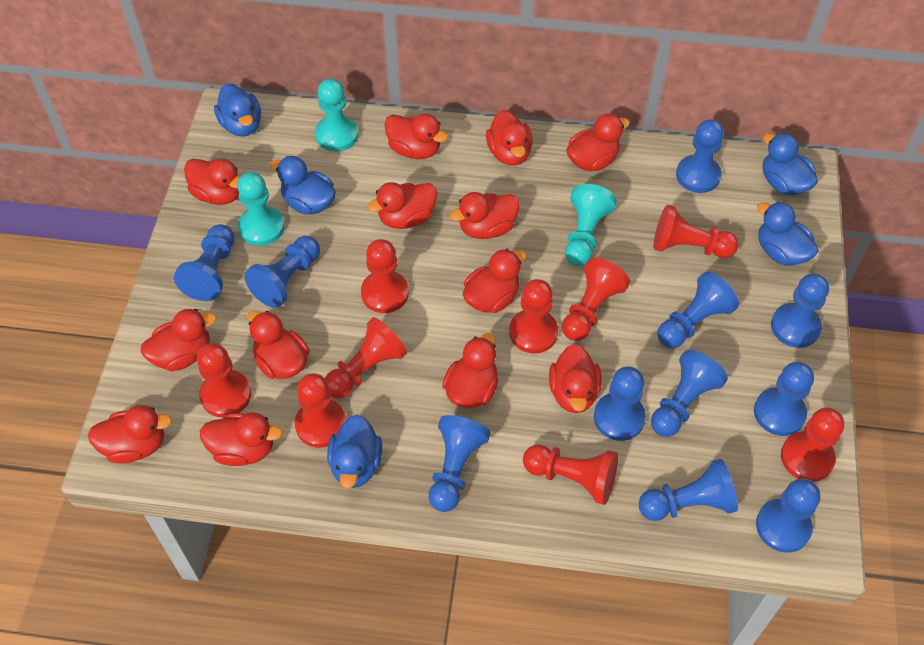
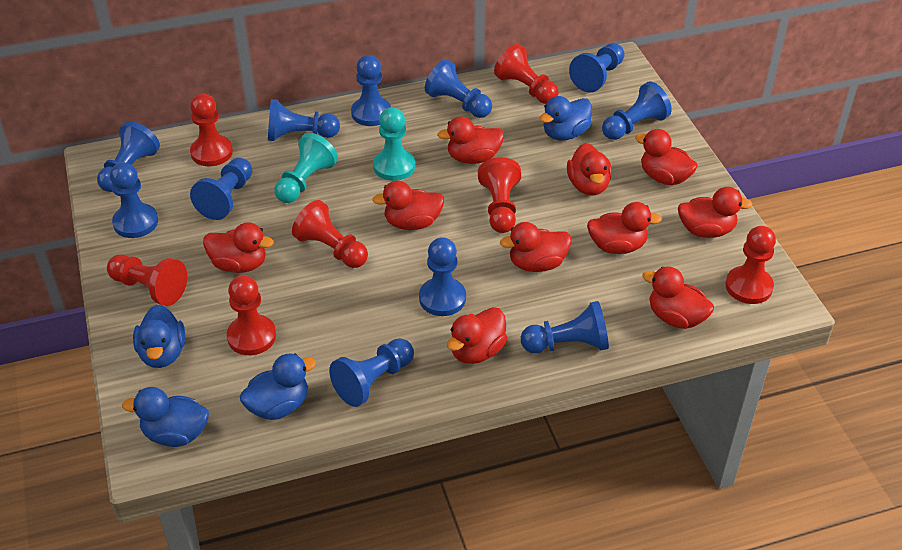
blue duck: [214,84,261,137] [270,156,336,215] [327,415,382,489] [757,201,818,266] [763,133,818,195] = 5 -> [122,387,209,447] [133,305,185,368] [240,353,316,420] [539,96,592,140] = 4
red duck: [88,405,172,463] [141,309,217,371] [184,159,240,205] [200,412,283,466] [248,311,310,379] [367,182,437,229] [384,114,448,159] [442,333,499,408] [450,192,520,239] [463,249,527,313] [486,109,533,166] [549,344,602,413] [566,114,630,171] = 13 -> [203,222,274,273] [372,181,444,230] [437,116,504,164] [447,307,508,364] [500,222,571,272] [567,143,612,196] [587,202,662,254] [635,129,698,185] [642,267,714,329] [678,187,753,238] = 10
red pawn: [197,343,251,418] [295,373,346,448] [325,317,407,399] [361,239,409,313] [509,279,558,353] [523,444,618,505] [562,257,630,341] [653,205,739,258] [781,408,844,482] = 9 -> [107,254,187,306] [190,94,233,166] [227,275,276,355] [292,200,368,268] [478,157,521,233] [494,44,559,104] [725,226,776,304] = 7
turquoise pawn: [237,172,285,246] [315,78,359,152] [565,184,617,266] = 3 -> [274,133,338,203] [373,107,415,181] = 2

